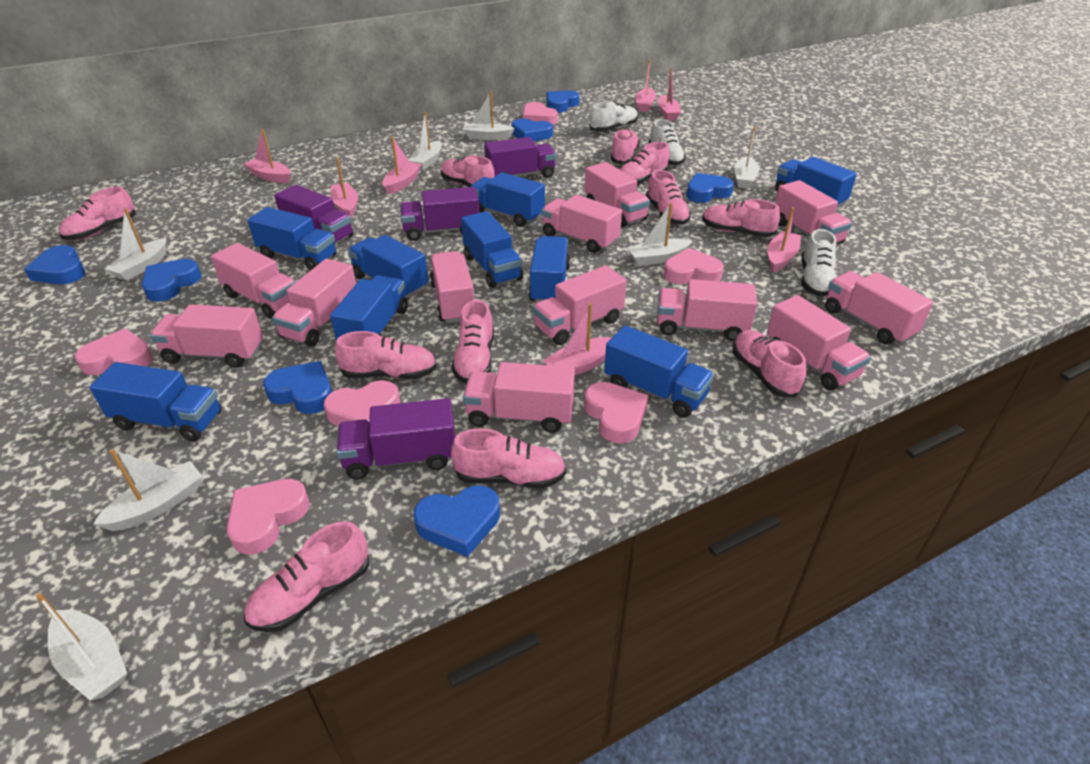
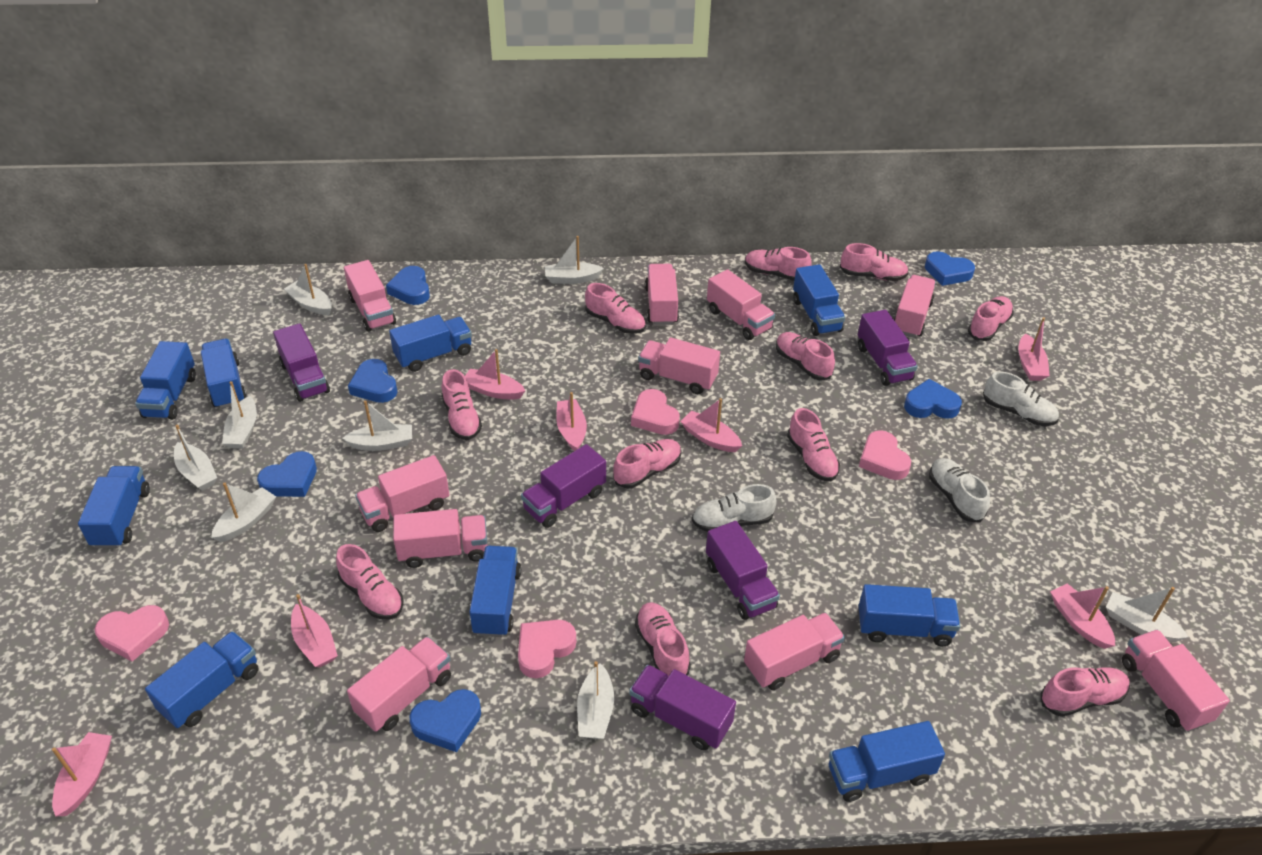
blue heart: [24,245,85,284] [142,259,202,302] [263,361,332,414] [414,485,500,557] [512,119,553,141] [547,90,579,113] [686,173,734,203] = 7 -> [257,451,317,497] [348,359,397,403] [386,266,430,305] [409,689,481,752] [904,379,962,419] [925,251,975,286] = 6
pink heart: [75,328,153,375] [227,479,310,554] [324,380,400,426] [523,102,558,125] [584,382,649,444] [664,248,724,284] = 6 -> [95,605,169,662] [518,620,576,679] [631,389,680,435] [859,430,911,480] = 4
pink truck: [150,304,263,368] [211,243,296,319] [272,259,356,346] [430,251,474,323] [463,362,575,433] [532,265,627,345] [541,195,622,253] [584,162,650,227] [657,279,757,341] [767,295,871,391] [775,180,852,244] [825,271,933,344] = 12 -> [344,260,396,332] [347,636,451,732] [355,455,449,532] [393,509,487,568] [638,337,720,394] [645,264,679,325] [707,269,775,340] [744,613,845,690] [894,275,936,338] [1122,630,1230,732] = 10
purple truck: [274,185,354,244] [336,398,455,480] [400,187,479,241] [484,137,556,178] = 4 -> [273,323,330,402] [521,444,606,528] [629,665,736,750] [706,521,780,620] [858,310,918,386] = 5
white boat: [36,593,127,700] [93,449,203,531] [105,208,166,281] [408,112,442,171] [463,91,515,140] [627,203,692,266] [734,127,759,189] = 7 -> [174,425,217,491] [211,483,276,542] [222,381,257,448] [284,264,332,315] [342,401,412,451] [545,236,604,284] [577,661,614,739] [1106,587,1188,642] = 8

